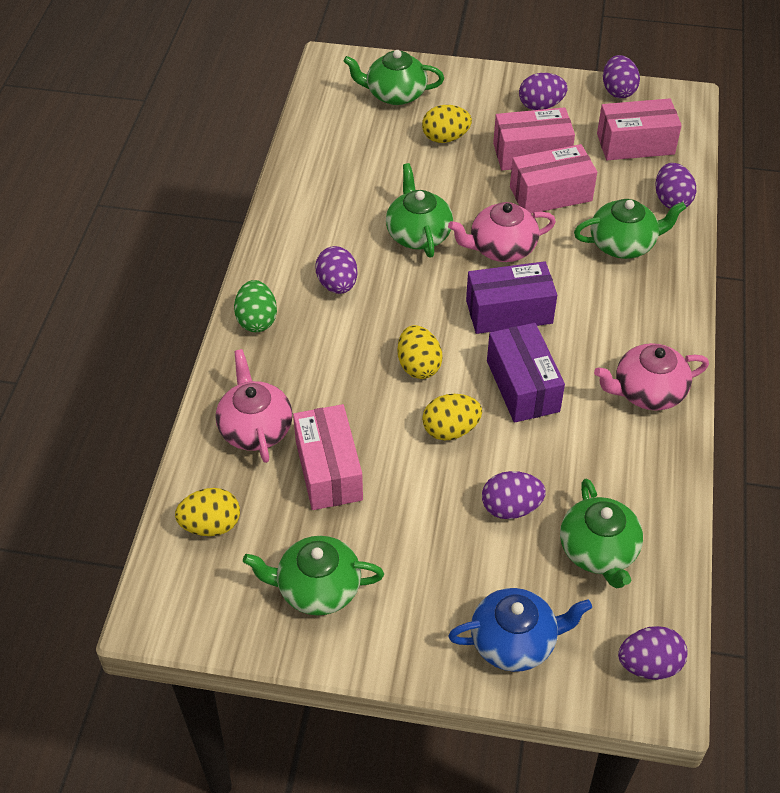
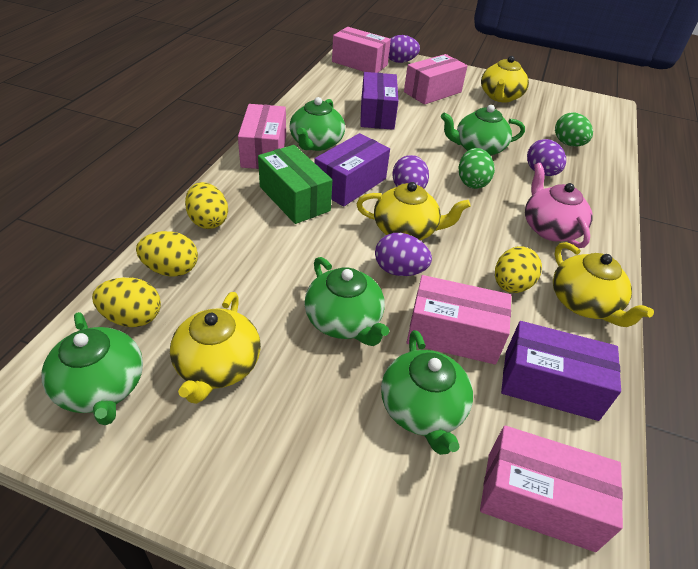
blue teapot: [448,588,592,672] = 1 -> none = 0
green box: none = 0 -> [258,145,332,224] = 1
green egg: [234,280,277,332] = 1 -> [458,148,495,189] [555,112,593,147] = 2
pink box: [293,404,363,510] [493,107,575,170] [510,144,597,214] [597,98,682,160] = 4 -> [238,104,286,169] [332,27,391,73] [404,54,467,105] [407,275,511,365] [480,425,623,552] = 5
pink teapot: [216,349,293,463] [448,202,556,262] [594,343,709,411] = 3 -> [525,163,593,248] = 1
purple box: [466,261,557,334] [487,323,565,423] = 2 -> [314,133,390,207] [360,72,398,130] [501,321,621,421] = 3
purple egg: [315,246,358,294] [482,471,546,519] [519,73,568,110] [603,55,640,98] [618,626,688,680] [656,163,696,209] = 6 -> [375,233,432,276] [389,35,420,63] [392,155,429,189] [527,139,566,176] = 4
yellow teapot: none = 0 -> [170,292,261,404] [357,182,471,240] [481,56,529,102] [553,242,654,327] = 4

